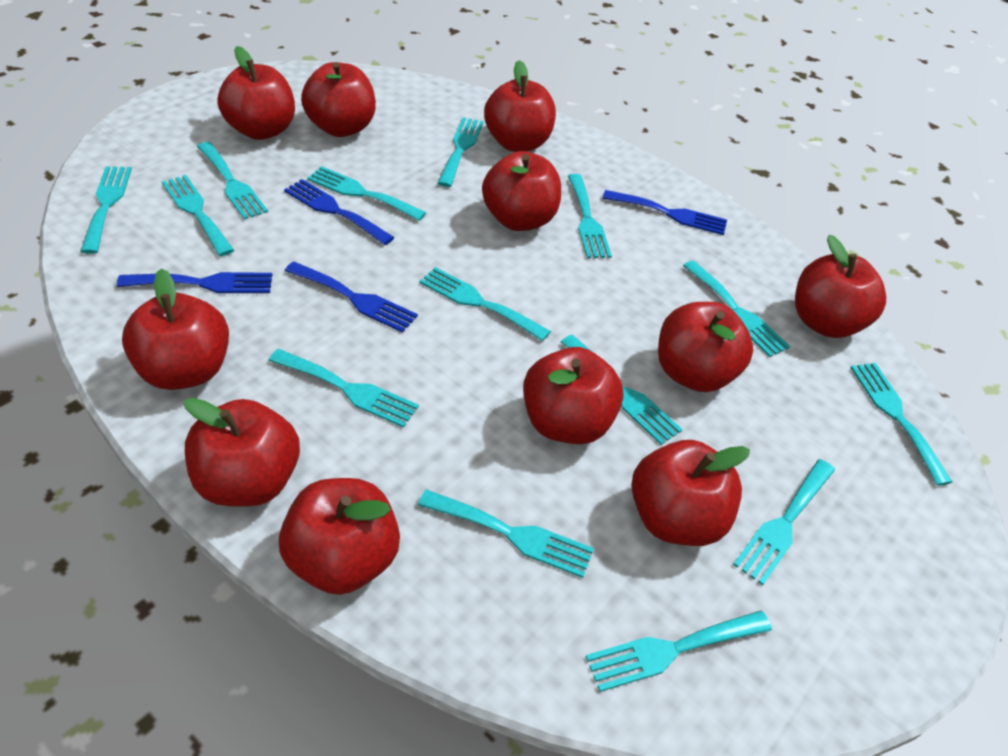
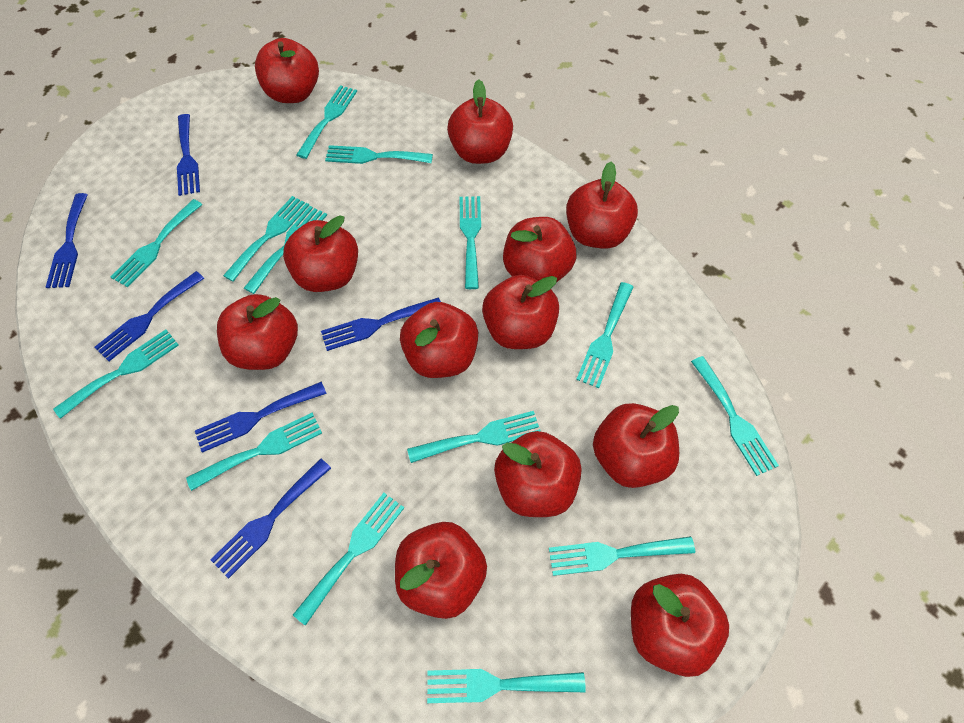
blue fork: [117,272,272,293] [284,179,395,245] [285,261,418,333] [603,190,727,235] = 4 -> [46,193,88,288] [94,271,205,361] [177,114,200,196] [195,382,327,453] [210,458,331,579] [321,298,441,351] = 6
red apple: [122,269,229,390] [184,398,300,507] [218,46,295,140] [279,478,400,595] [301,62,376,137] [482,151,561,231] [484,60,556,152] [523,347,623,444] [632,440,750,546] [658,302,753,392] [795,235,886,338] = 11 -> [217,294,298,370] [255,38,319,103] [283,215,358,292] [395,522,487,619] [400,302,478,378] [447,79,513,164] [482,275,559,349] [494,431,582,517] [503,217,577,282] [566,162,638,249] [593,403,679,488] [631,574,729,677] = 12

